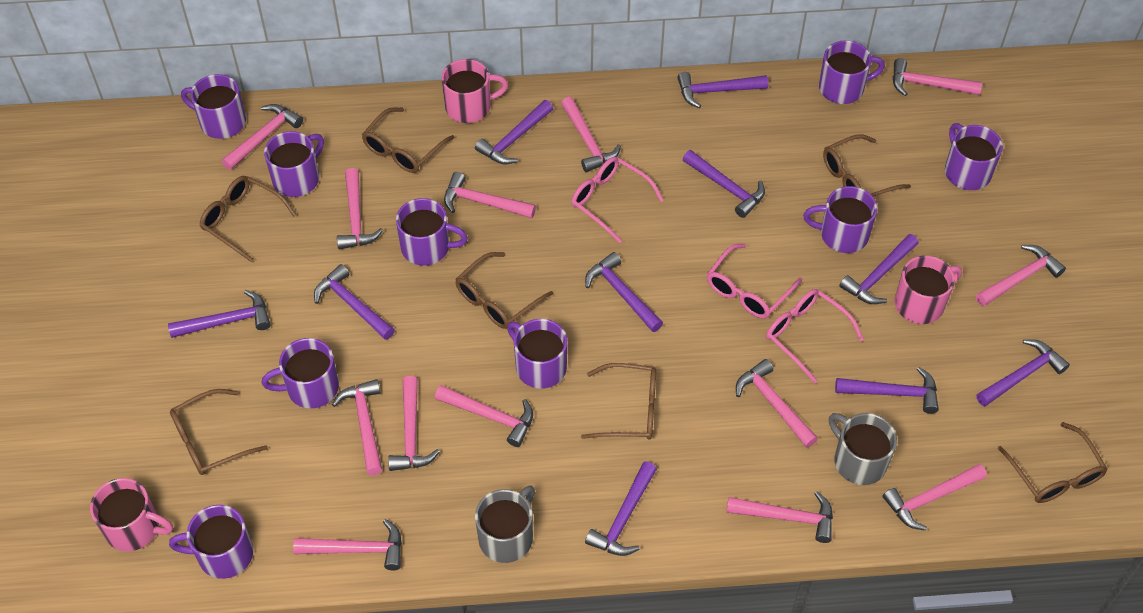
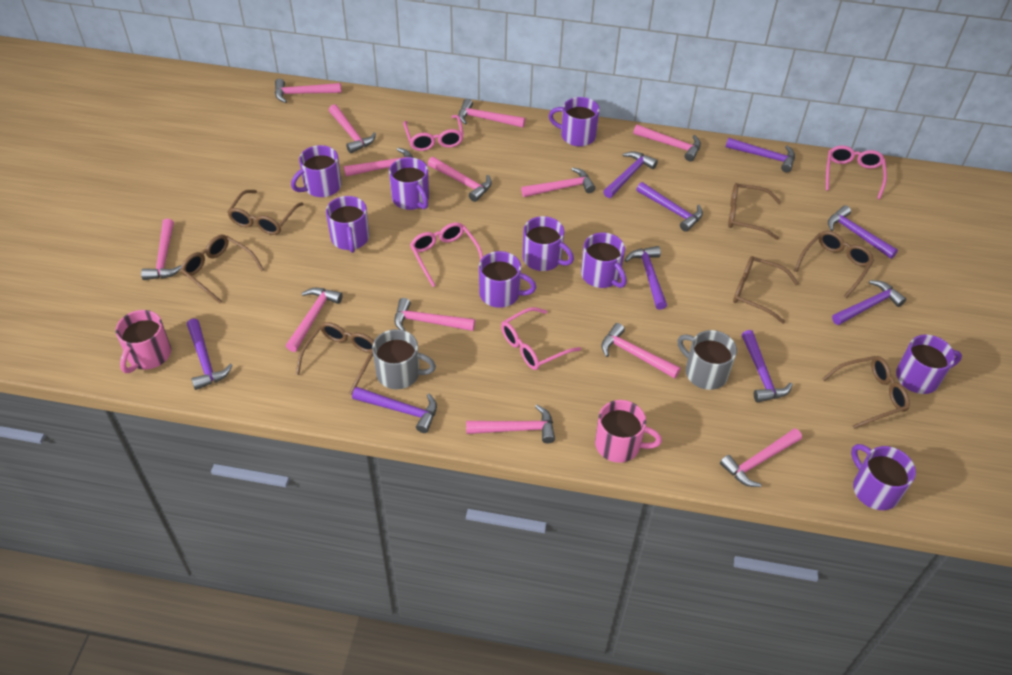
pink glasses: [571,157,664,243] [707,243,802,318] [766,289,864,383] = 3 -> [403,115,464,151] [410,222,483,287] [501,307,581,370] [826,145,887,199] = 4
pink mug: [90,478,173,552] [441,59,508,123] [895,256,962,324] = 3 -> [116,310,171,373] [595,400,662,463] = 2
purple hammer: [168,290,271,338] [314,264,395,340] [475,100,553,164] [585,252,663,332] [585,461,657,556] [677,72,768,108] [683,150,765,218] [835,367,939,414] [839,234,919,304] [976,339,1070,407] = 10 -> [187,319,233,390] [352,387,437,433] [603,151,658,198] [625,246,667,310] [636,182,703,232] [726,138,795,172] [741,330,793,402] [828,205,898,259] [832,280,906,325] = 9

